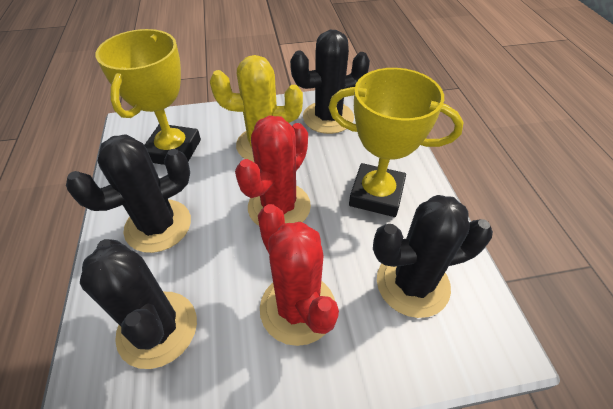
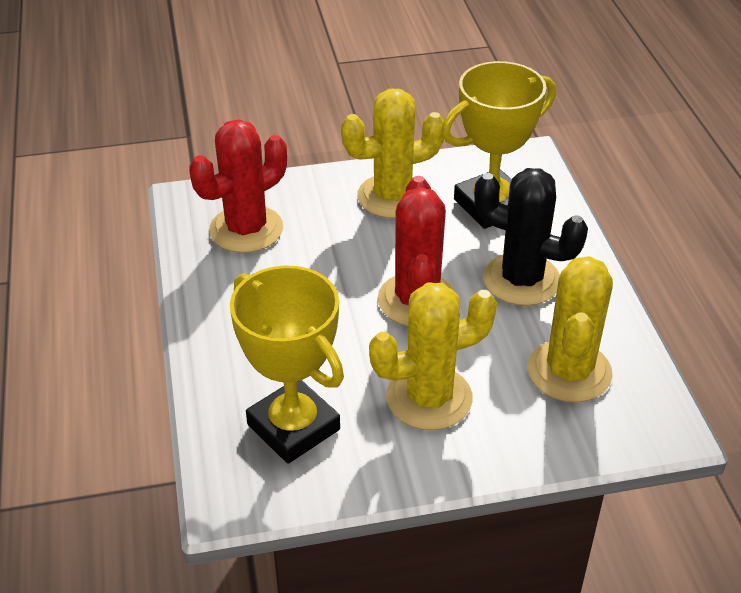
black cactus: [66,134,191,253] [80,239,197,369] [290,30,370,134] [373,195,493,318] = 4 -> [474,168,588,306] = 1
yellow cactus: [210,55,303,162] = 1 -> [341,88,444,218] [369,282,497,430] [527,256,613,403] = 3

